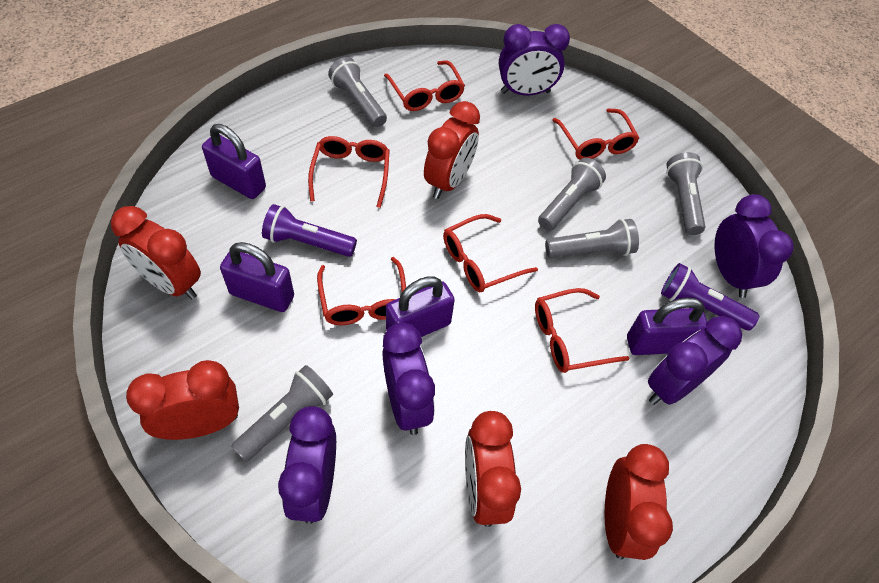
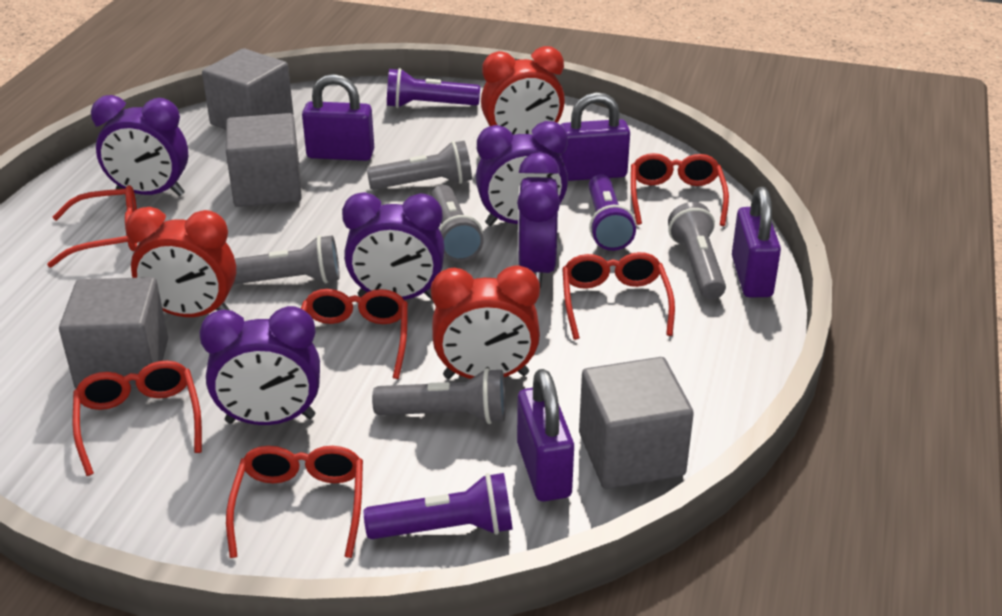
grey cube: none = 0 -> [59,277,168,389] [202,48,293,130] [226,113,302,207] [579,357,694,489] = 4
purple flashlight: [262,204,357,257] [661,263,759,330] = 2 -> [364,473,513,539] [387,68,480,108] [589,174,636,251] = 3
red clock: [111,206,201,300] [126,360,239,440] [424,101,480,199] [465,411,521,527] [605,444,673,560] = 5 -> [125,207,236,317] [431,265,540,379] [481,46,565,135] = 3

